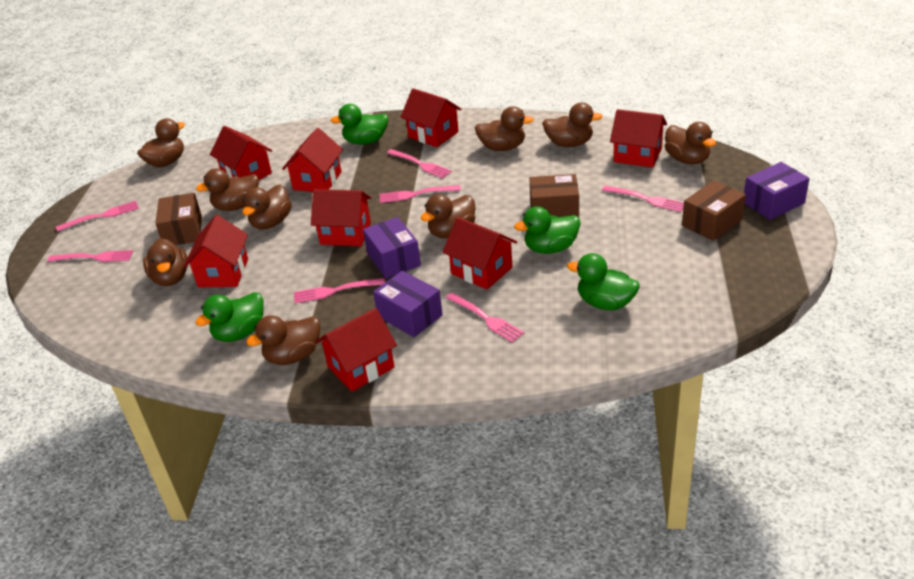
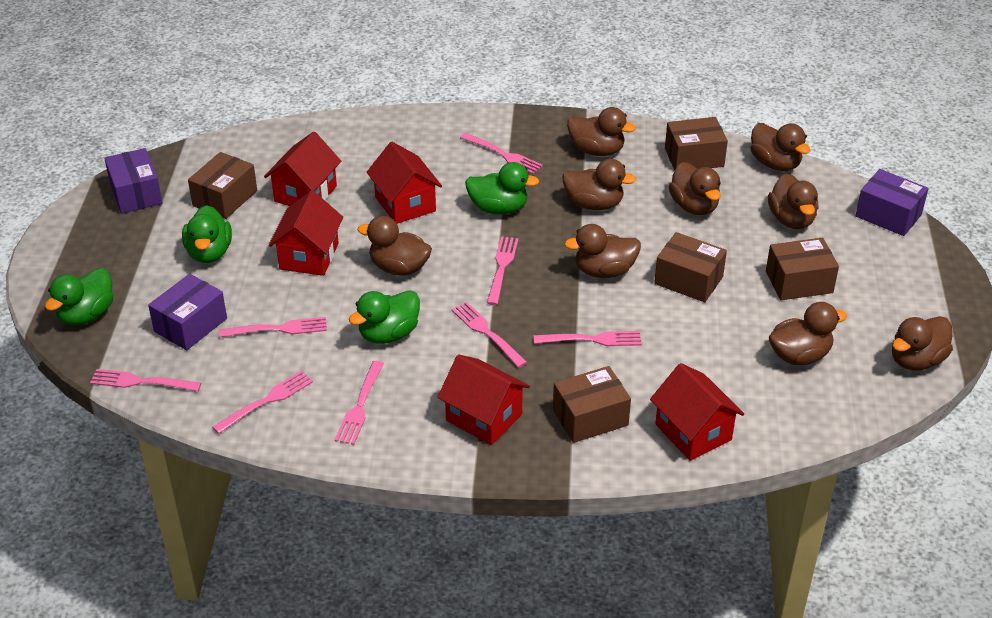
brown box: [155,193,202,245] [529,174,579,217] [682,180,746,241] = 3 -> [188,152,257,219] [553,366,631,443] [654,232,727,302] [665,117,728,170] [766,238,839,300] = 5
pink fork: [47,250,133,262] [56,201,139,231] [294,278,385,303] [380,185,461,203] [387,149,452,178] [446,293,524,343] [602,185,684,212] = 7 -> [90,369,201,391] [212,371,313,434] [219,317,327,338] [335,361,384,445] [452,302,527,368] [460,133,543,174] [487,236,519,305] [534,331,642,346] = 8
red house: [184,215,248,287] [210,126,272,180] [282,128,343,192] [311,189,371,246] [316,308,397,392] [401,88,461,147] [442,217,517,290] [610,109,667,168] = 8 -> [264,131,341,206] [269,191,343,276] [367,142,442,224] [438,354,530,445] [650,363,744,461] = 5

